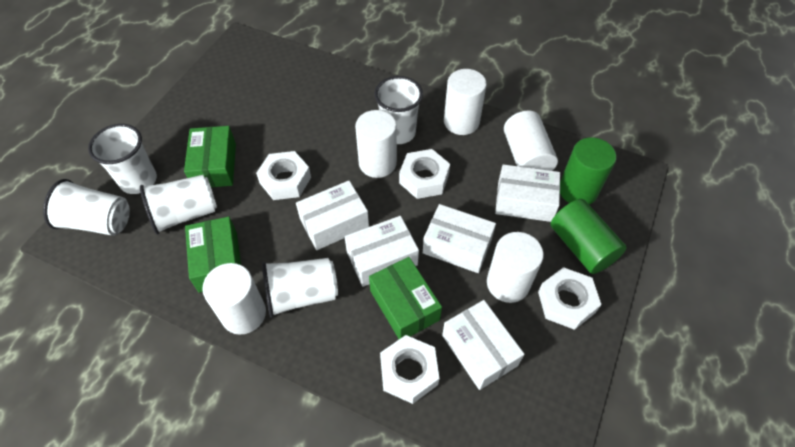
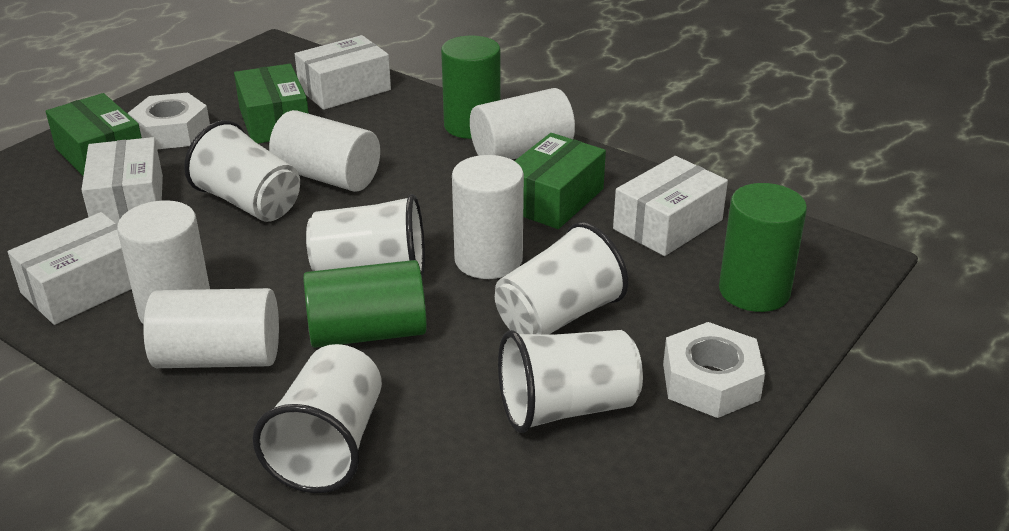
green cylinder: [551,199,627,274] [560,137,616,204] = 2 -> [303,260,427,348] [441,36,501,139] [719,183,807,312] = 3
white box: [296,181,369,250] [345,216,419,287] [423,204,496,273] [442,300,524,390] [495,164,560,222] = 5 -> [8,212,131,325] [81,137,163,224] [295,35,391,110] [613,156,728,256] = 4
white nut: [256,151,311,200] [380,335,439,404] [399,149,450,199] [538,267,601,330] = 4 -> [128,92,210,149] [663,322,765,418] = 2

